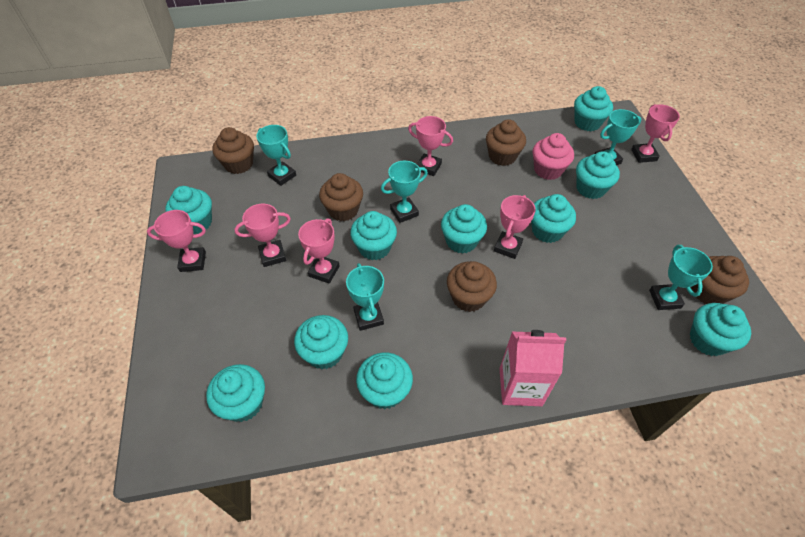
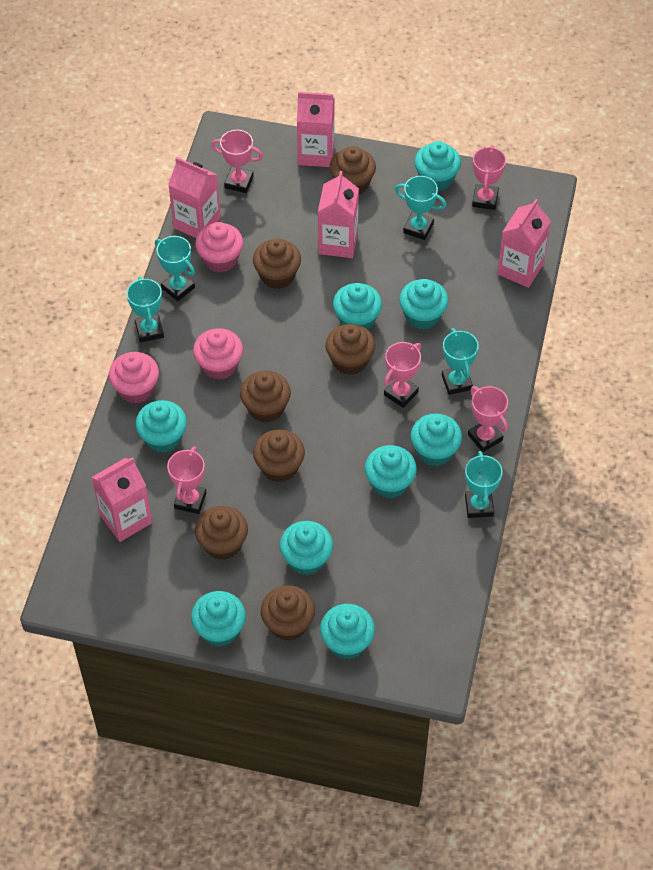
brown cupcake: [212,127,254,174] [319,173,363,221] [447,261,497,312] [486,119,526,166] [691,256,749,304] = 5 -> [195,506,248,560] [240,371,291,423] [253,238,301,289] [253,430,305,482] [260,585,315,641] [325,324,375,375] [329,146,376,194] = 7
pink carton: [500,330,566,406] = 1 -> [91,457,152,542] [168,157,220,238] [297,92,335,167] [318,171,359,258] [497,199,551,288] = 5
pink cupcake: [532,133,574,180] = 1 -> [109,352,159,404] [193,328,243,380] [195,222,243,273] = 3
pink trophy: [147,210,206,272] [234,204,291,267] [298,218,340,284] [408,116,453,176] [494,195,536,259] [631,104,680,163] = 6 -> [167,446,207,514] [211,130,263,193] [384,342,421,408] [468,386,508,452] [472,145,506,210] = 5
turquoise cupcake: [165,186,212,234] [206,364,265,422] [294,315,348,369] [350,211,397,260] [356,352,413,409] [441,204,487,254] [531,194,576,243] [574,86,613,131] [576,151,620,199] [690,303,751,356] = 10 -> [136,400,187,453] [191,591,246,646] [280,521,333,575] [320,604,375,660] [333,283,382,330] [365,445,417,498] [399,279,448,330] [411,413,462,466] [414,141,461,191] = 9

